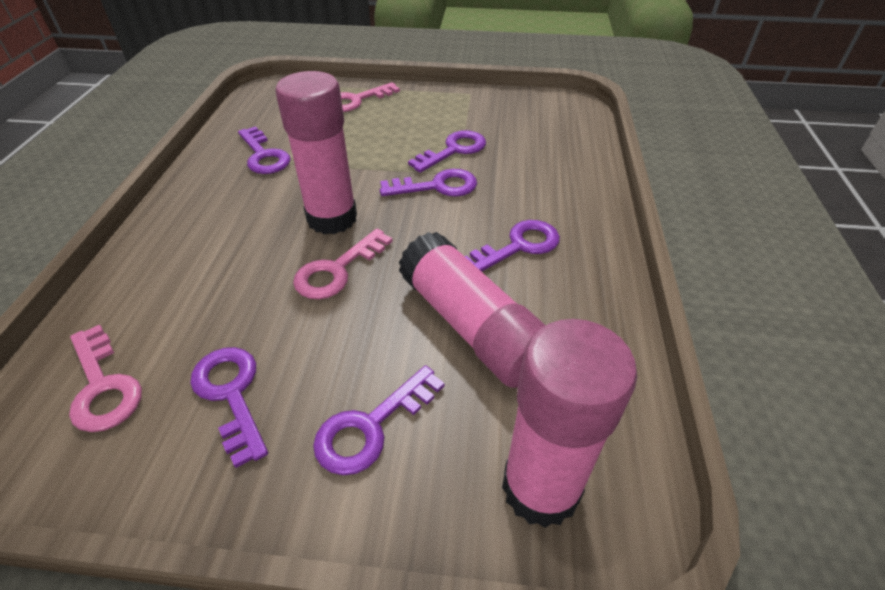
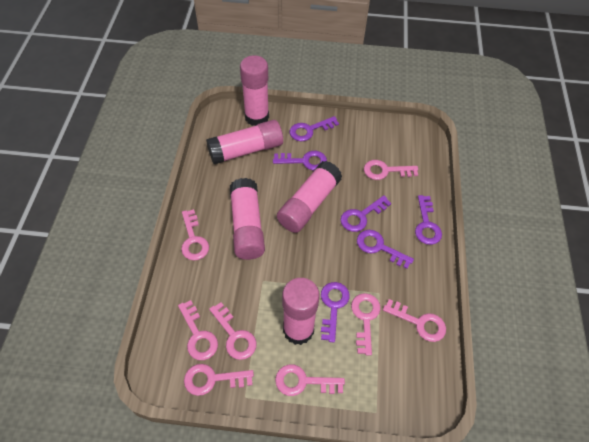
pink glue stick: [276,71,357,235] [399,232,546,388] [502,319,637,528] = 3 -> [206,120,283,164] [230,178,265,260] [240,55,269,126] [277,161,342,233] [282,278,320,345] = 5
pink key: [69,325,142,432] [293,229,393,299] [340,82,400,112] = 3 -> [178,300,218,360] [181,209,209,260] [184,364,254,396] [209,302,257,360] [275,364,345,396] [351,293,381,356] [364,160,418,180] [383,299,446,342] = 8

